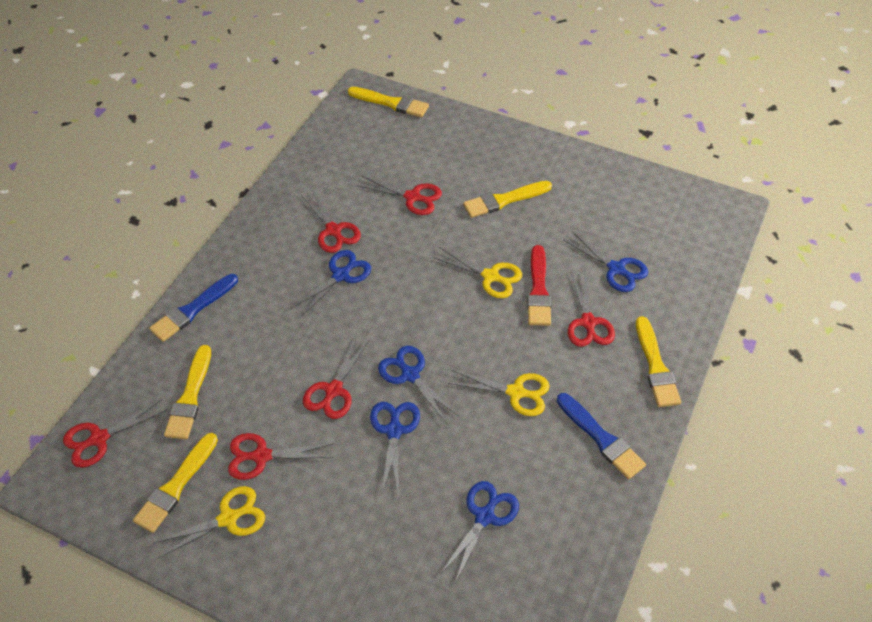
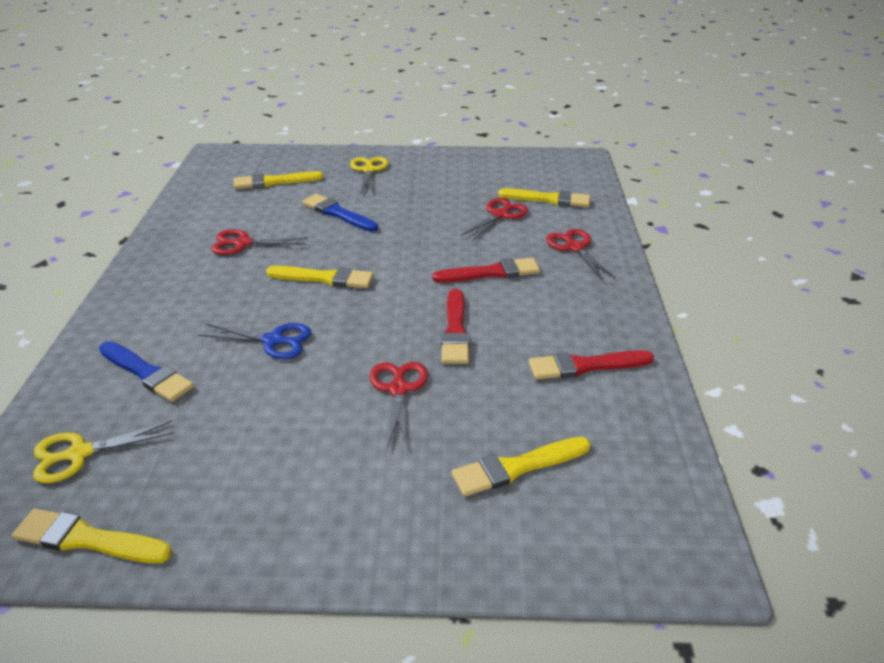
blue scissors: [291,250,371,317] [370,402,420,495] [378,346,459,424] [440,481,519,583] [564,232,648,292] = 5 -> [198,323,311,359] = 1
red brush: [527,245,551,326] = 1 -> [432,258,540,283] [441,289,470,364] [529,350,654,379] = 3
red scissors: [63,399,167,468] [228,433,334,480] [301,191,361,253] [303,335,370,419] [357,176,442,215] [568,272,615,347] = 6 -> [211,229,308,255] [369,362,428,449] [461,198,528,241] [546,229,616,281] = 4
yellow scissors: [153,486,265,558] [433,247,522,298] [448,370,550,416] = 3 -> [33,420,175,483] [350,157,388,194] = 2

